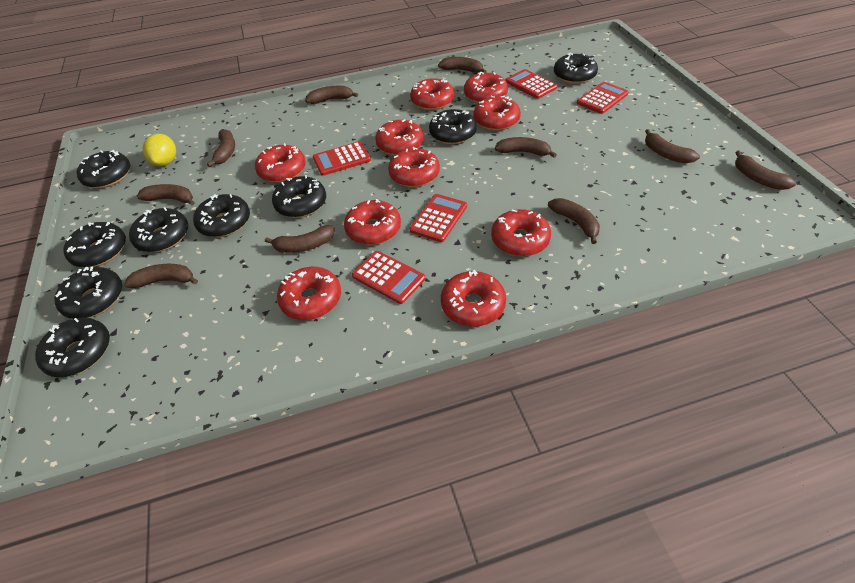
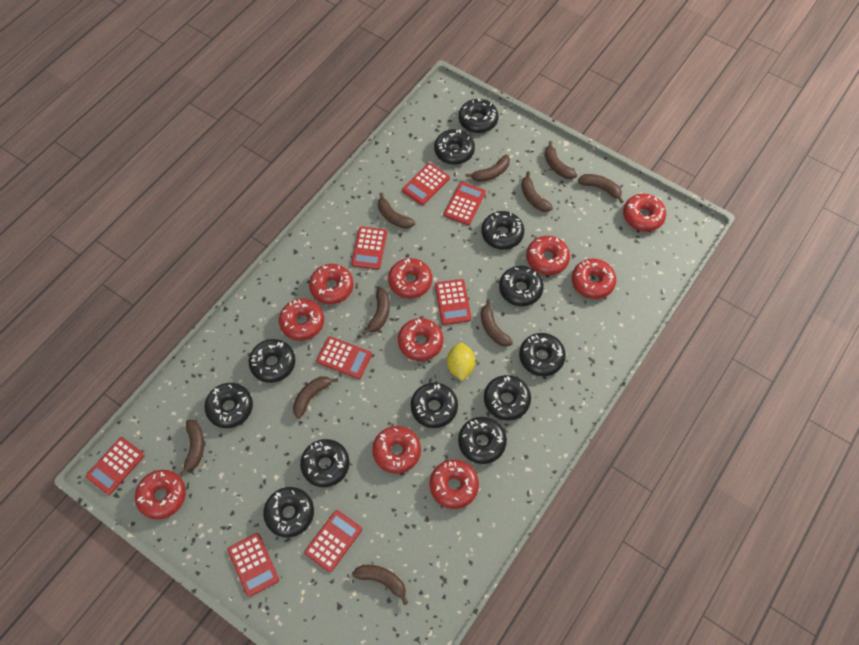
black donut: [35,317,110,377] [54,266,122,319] [63,222,126,267] [77,150,130,188] [129,207,188,252] [193,194,250,237] [272,175,326,218] [429,109,477,144] [554,53,598,84] = 9 -> [204,383,253,428] [249,339,295,383] [263,487,314,537] [300,439,350,487] [411,383,458,428] [434,129,475,165] [458,417,507,464] [459,98,498,133] [481,211,524,250] [484,375,531,420] [499,266,544,306] [519,333,566,376] = 12
red calculator: [313,141,371,176] [352,251,425,304] [410,194,467,242] [505,69,557,99] [577,82,628,114] = 5 -> [86,437,145,495] [228,533,279,597] [304,510,362,572] [316,336,372,379] [351,226,387,270] [402,163,450,205] [435,279,472,325] [444,182,486,225] = 8

